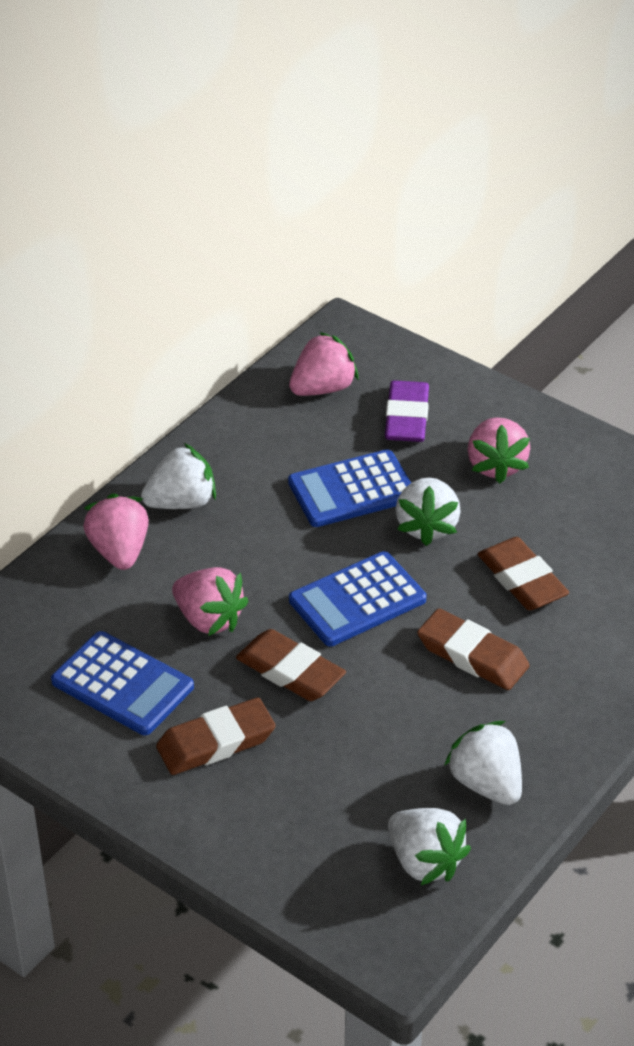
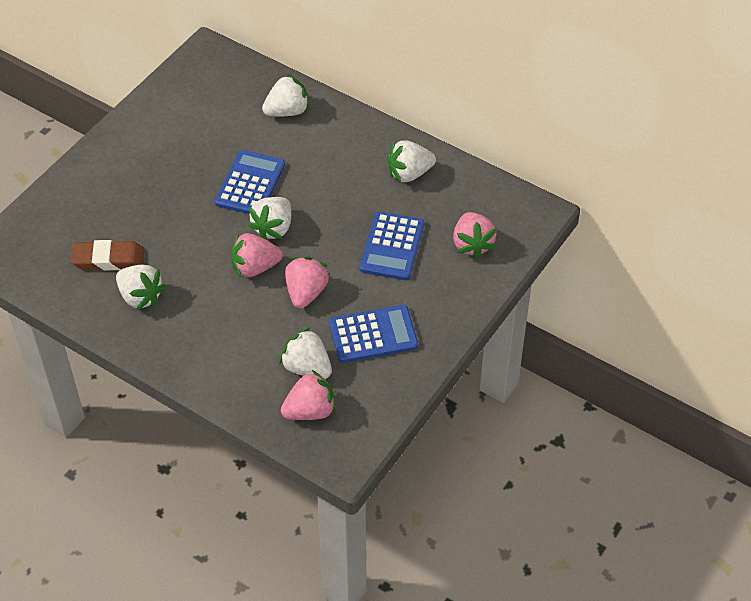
brown eraser: [156,698,276,775] [236,629,346,701] [417,609,529,690] [478,537,569,610] = 4 -> [71,240,144,270] = 1
purple eraser: [385,380,429,442] = 1 -> none = 0
white strawberry: [141,443,216,509] [388,808,471,885] [396,477,460,546] [444,721,522,805] = 4 -> [116,265,166,310] [248,197,291,240] [262,74,310,116] [279,327,332,379] [387,140,436,183] = 5

